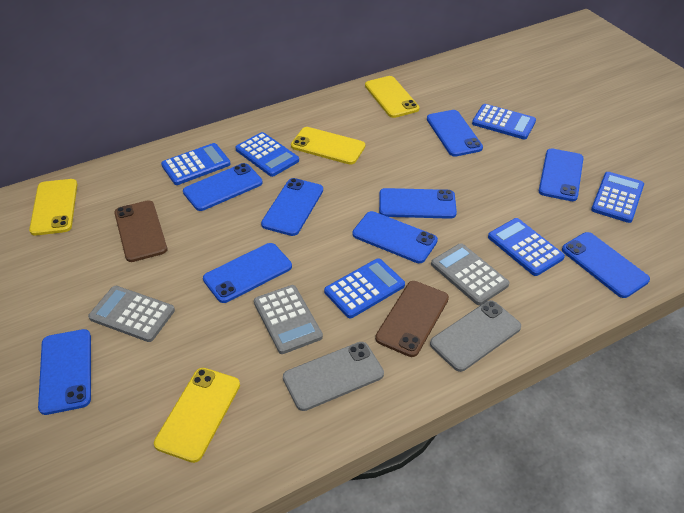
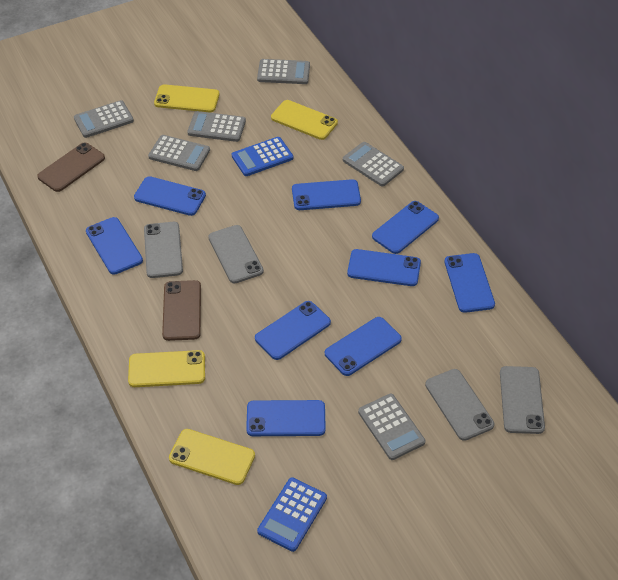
blue calculator: [161,143,231,185] [235,132,299,177] [324,258,405,318] [472,104,536,139] [488,218,565,276] [591,172,644,223] = 6 -> [232,137,293,176] [257,477,327,552] = 2
grey calculator: [88,286,175,342] [254,285,323,354] [431,243,510,305] = 3 -> [74,100,134,138] [148,135,210,171] [187,111,246,142] [257,59,310,84] [343,142,404,187] [358,394,426,460] = 6
grey phone: [283,342,384,411] [430,300,521,372] = 2 -> [144,222,183,278] [208,225,264,284] [425,369,494,441] [500,366,545,434] = 4

